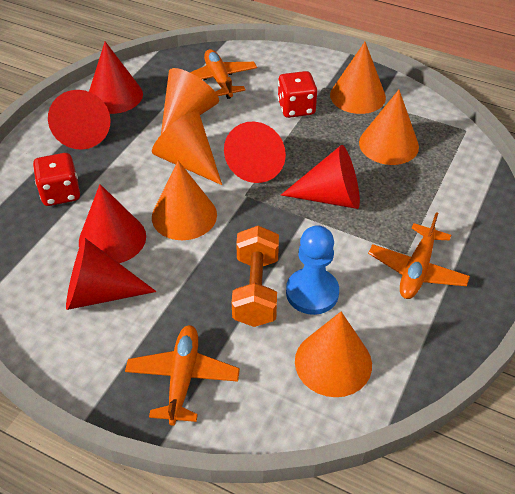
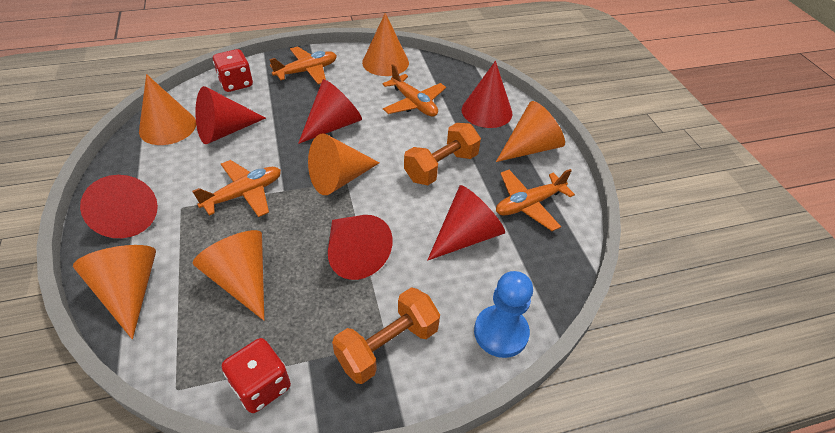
orange dumbbell: [232,225,279,327] = 1 -> [332,287,440,384] [404,123,481,185] = 2
orange plane: [125,325,240,426] [190,49,257,99] [368,212,470,299] = 3 -> [192,160,281,217] [269,46,337,84] [382,64,446,117] [496,169,575,231] = 4

